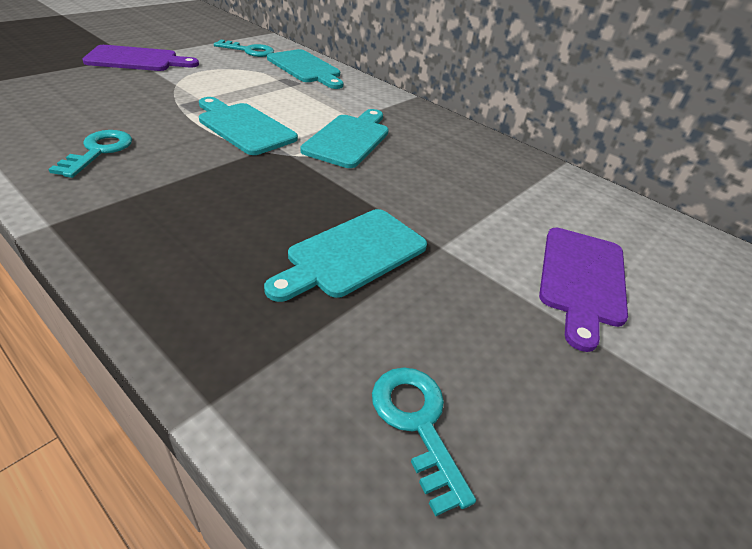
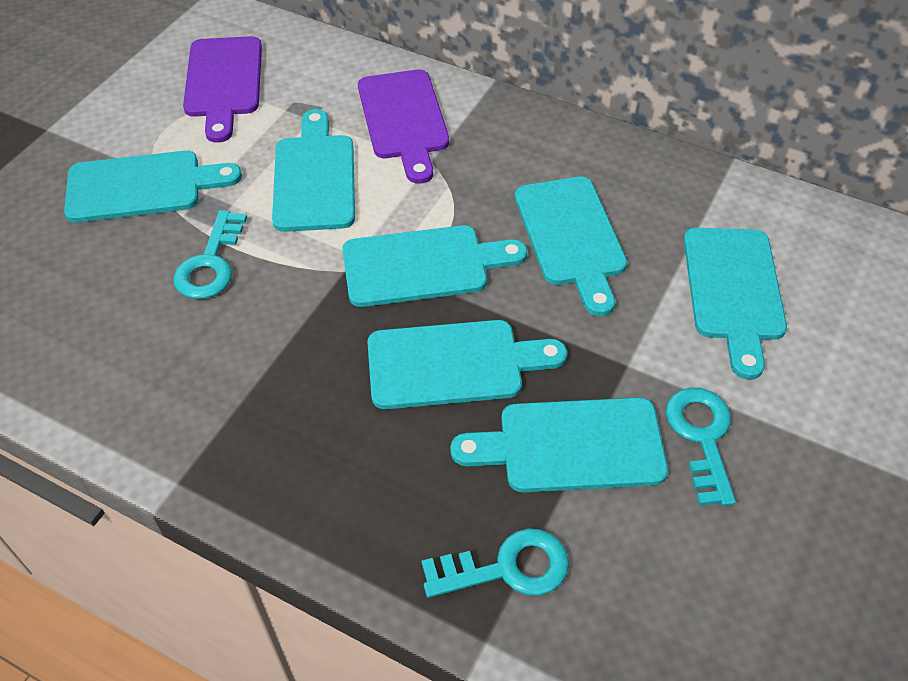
turquoise cutting board: [199,97,298,155] [264,209,427,302] [267,49,343,89] [301,109,389,168] = 4 -> [64,151,242,223] [272,109,355,232] [342,225,527,307] [367,320,567,409] [450,398,668,492] [515,176,627,316] [684,228,787,379] = 7

